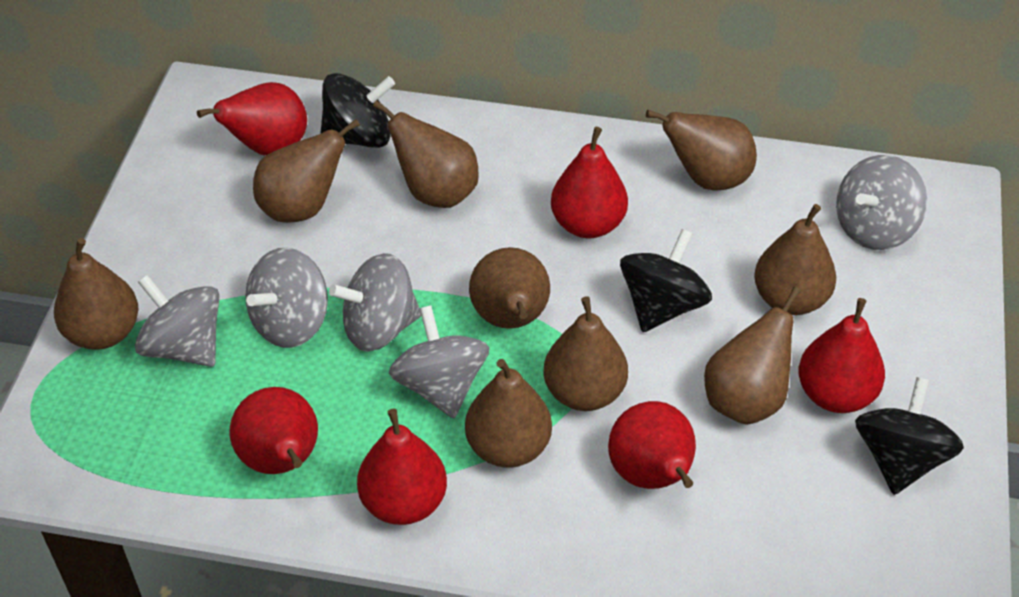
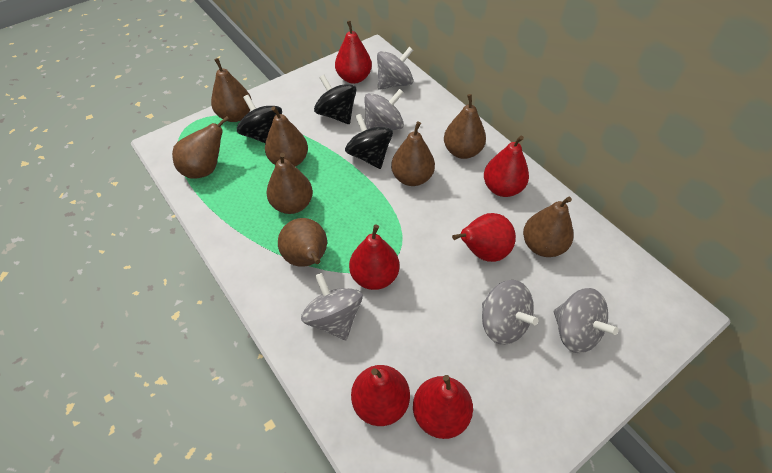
brown pear: [54,238,139,350] [253,119,360,223] [373,100,479,208] [465,359,552,468] [469,247,550,329] [544,296,628,411] [646,110,757,191] [704,287,801,425] [754,204,836,315] = 9 -> [172,116,230,179] [211,58,252,122] [265,106,308,167] [266,153,313,214] [278,218,327,267] [391,122,435,186] [444,94,486,159] [523,197,573,257] = 8

